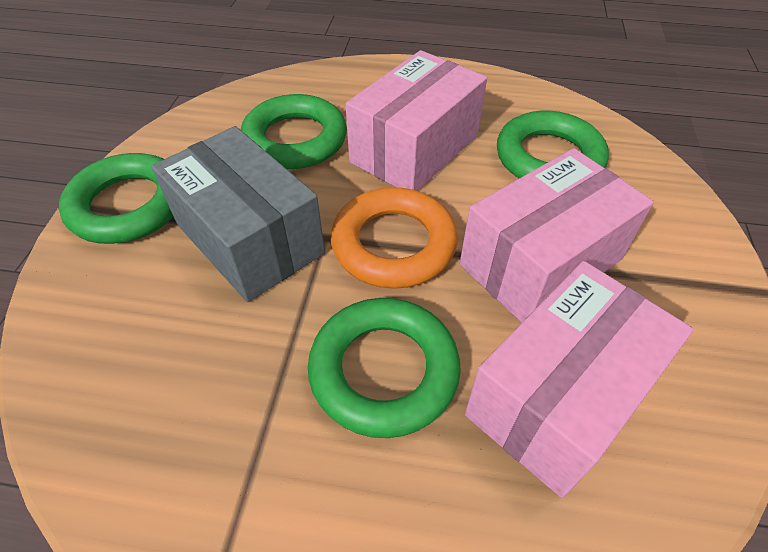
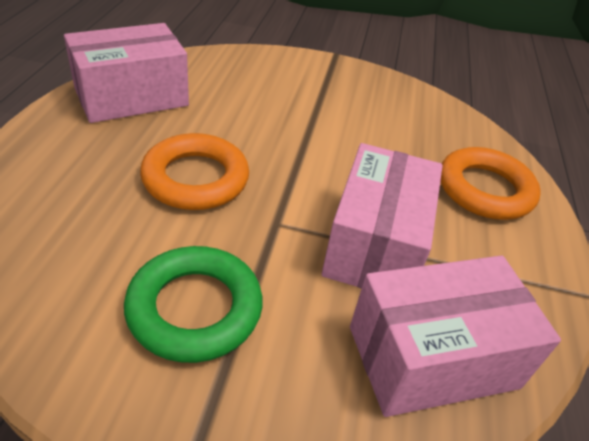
green ring: [59,153,173,244] [241,94,347,169] [308,298,461,438] [497,111,609,178] = 4 -> [124,246,263,363] = 1
grey box: [152,126,325,302] = 1 -> none = 0
orange ring: [331,187,458,289] = 1 -> [140,133,249,210] [440,147,541,220] = 2

